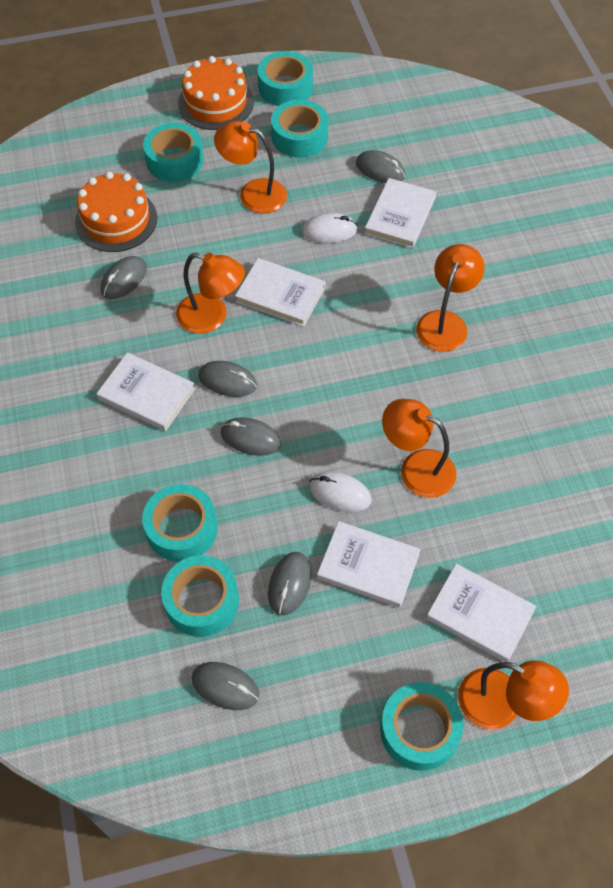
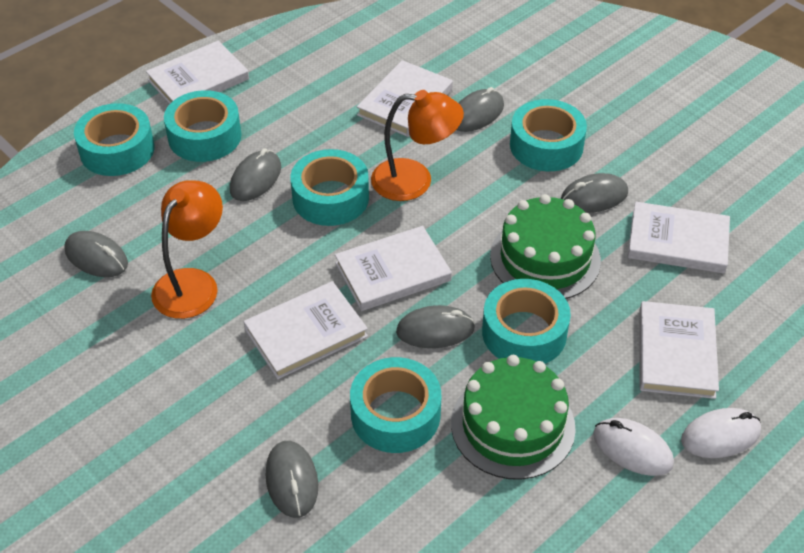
green cake: none = 0 -> [451,355,576,480] [490,194,601,299] = 2
orange cake: [75,171,157,252] [178,56,254,130] = 2 -> none = 0
orange lamp: [176,253,245,334] [214,121,287,213] [382,399,456,498] [416,244,485,352] [458,660,569,729] = 5 -> [151,180,223,319] [371,90,464,201] = 2
white book: [96,352,195,431] [235,258,326,327] [317,521,421,608] [365,178,436,248] [426,564,537,662] = 5 -> [146,41,249,104] [244,281,368,379] [335,226,452,311] [357,60,453,137] [628,202,730,274] [639,301,719,399] = 6

